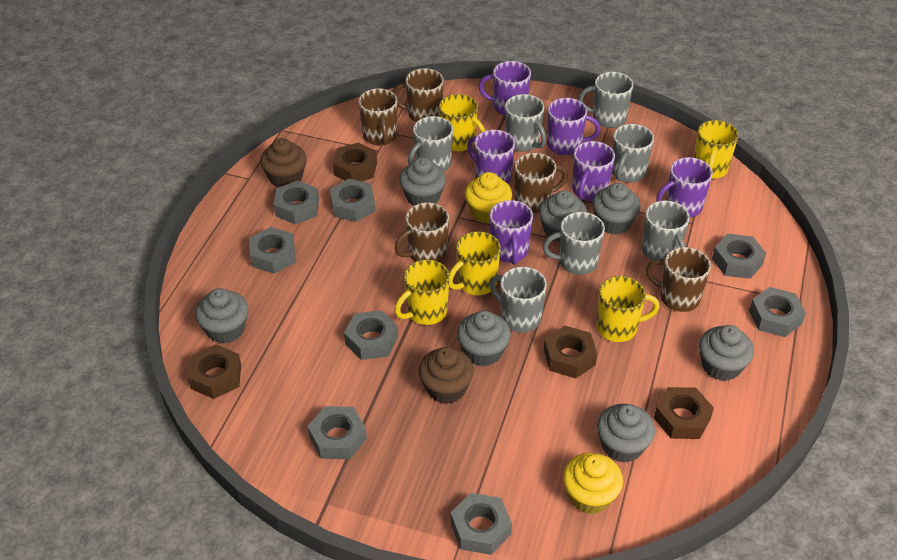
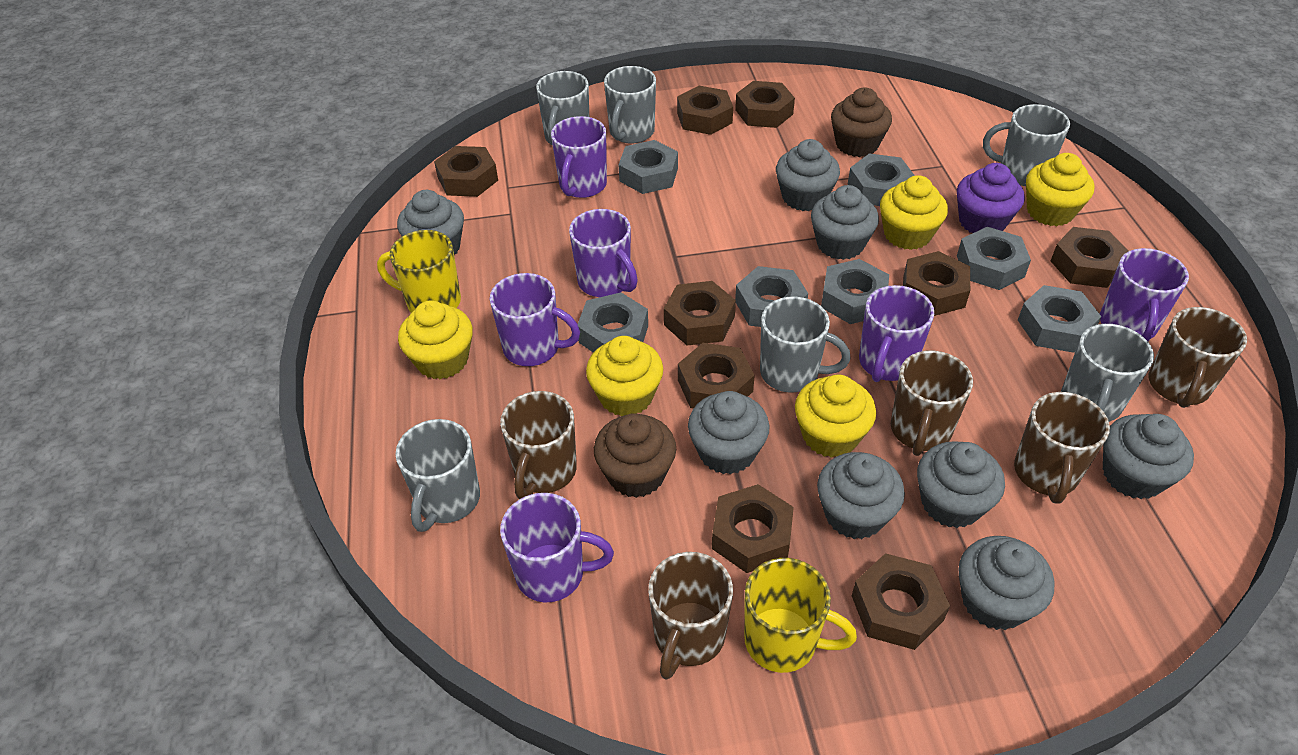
brown nut: [188,344,241,399] [333,142,377,181] [544,326,597,378] [654,387,714,439] = 4 -> [434,146,498,197] [664,281,736,346] [677,86,733,135] [678,343,755,409] [712,484,794,573] [735,81,795,128] [852,553,950,650] [903,251,970,316] [1051,227,1128,288] = 9
grey cupcake: [195,288,248,343] [399,157,446,206] [457,311,511,366] [539,190,587,242] [592,183,641,235] [597,404,655,463] [699,325,754,381] = 7 -> [397,190,464,254] [688,391,769,475] [776,139,840,211] [811,185,879,260] [817,452,905,539] [917,441,1005,528] [959,536,1055,630] [1103,414,1194,499] = 8
grey mug: [408,116,453,172] [490,267,547,333] [505,94,546,152] [543,212,605,275] [578,72,634,128] [612,124,654,183] [642,200,690,261] = 7 -> [395,419,480,532] [536,71,589,146] [604,66,656,144] [760,297,851,392] [983,104,1070,186] [1061,324,1154,422] = 6
grey nut: [249,227,296,274] [274,181,319,225] [308,406,367,459] [330,179,375,222] [344,310,398,360] [451,493,512,555] [712,234,766,279] [749,287,806,337] = 8 -> [578,292,648,353] [619,140,678,194] [735,266,808,327] [821,259,889,324] [847,153,915,206] [957,227,1031,290] [1018,285,1102,353] = 7
purple cupcake: none = 0 -> [957,163,1025,233] = 1
yellow cupcake: [465,172,512,224] [563,453,623,514] = 2 -> [398,300,473,379] [586,336,663,416] [795,375,876,458] [880,175,948,250] [1026,153,1095,226] = 5
yellow mug: [395,259,450,325] [439,94,485,151] [449,231,501,295] [597,276,659,342] [694,120,738,179] = 5 -> [377,230,461,313] [744,558,857,673] = 2

